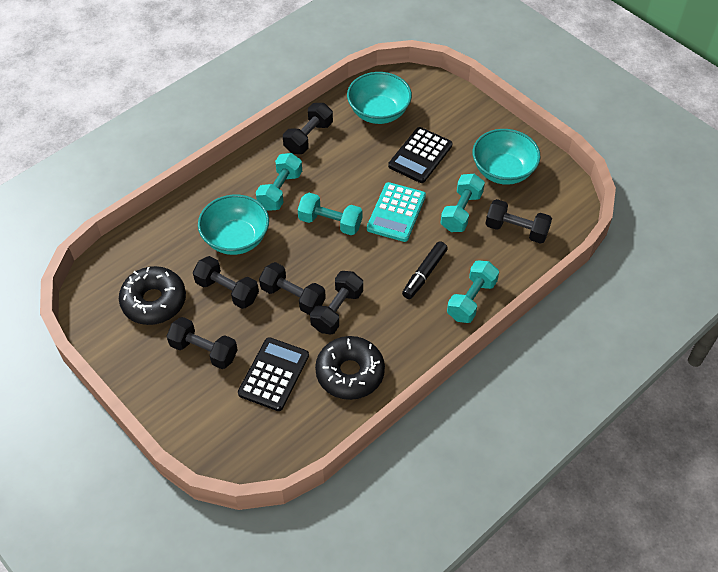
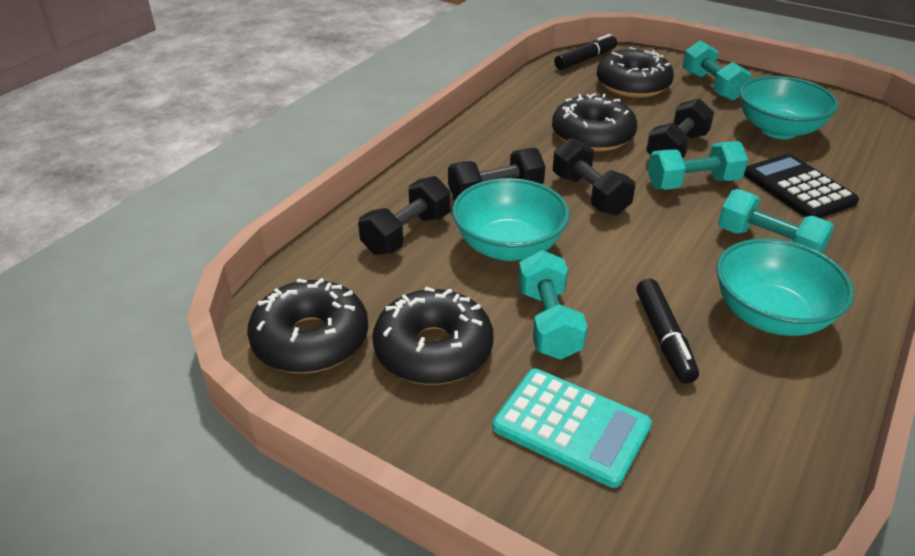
black calculator: [238,337,309,411] [388,127,453,183] = 2 -> [744,154,859,218] = 1
black donut: [119,266,186,325] [315,336,385,400] = 2 -> [247,278,368,373] [372,287,494,385] [552,93,637,152] [597,47,674,98] = 4
black dumbbell: [167,317,238,369] [193,256,259,309] [259,262,326,315] [283,103,333,154] [310,271,363,334] [486,199,552,244] = 6 -> [358,176,451,255] [448,148,545,200] [553,138,635,216] [646,99,714,159] = 4
black marker: [402,241,448,299] = 1 -> [554,34,617,70] [636,278,699,383] = 2

